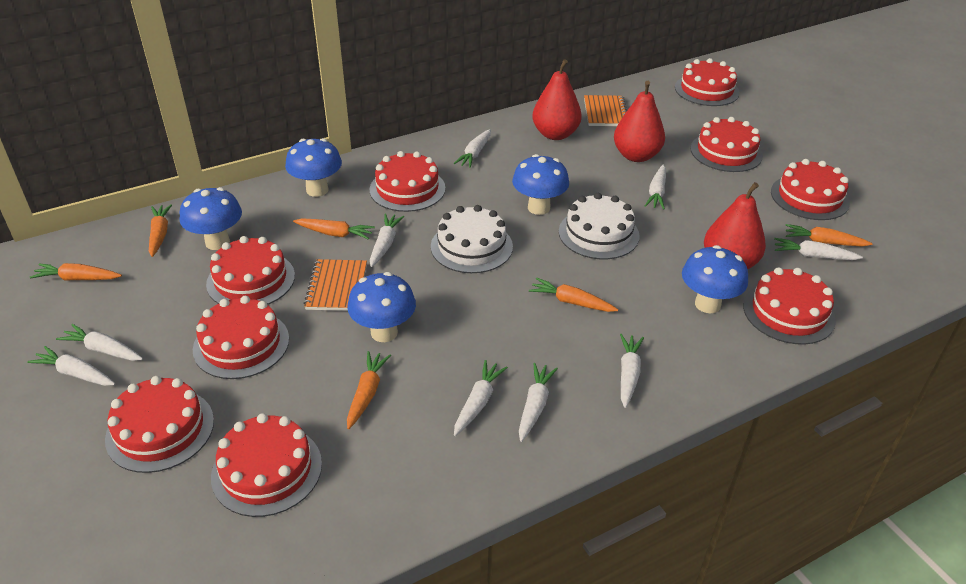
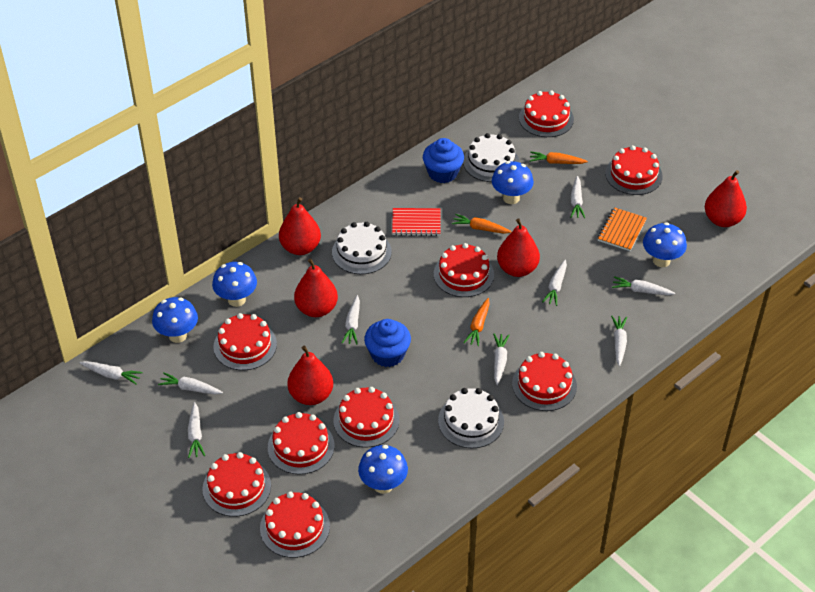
blue cupcake: none = 0 -> [364,319,411,367] [423,138,464,183] = 2
orange carrot: [30,263,122,281] [149,204,172,257] [293,218,375,240] [347,351,391,429] [529,277,618,312] [785,224,873,247] = 6 -> [452,214,512,234] [463,298,490,346] [530,151,588,164] = 3
orange notebook: [303,259,367,311] [584,95,627,126] = 2 -> [597,207,647,251] = 1
red notebook: none = 0 -> [392,208,441,236] = 1
red pear: [532,59,582,140] [614,81,665,162] [704,182,766,269] = 3 -> [279,197,321,255] [287,346,333,405] [294,258,338,317] [497,218,540,277] [705,170,747,227] = 5
white cake: [431,205,513,273] [559,193,640,259] = 2 -> [332,222,392,274] [438,388,504,448] [463,133,520,182] = 3

